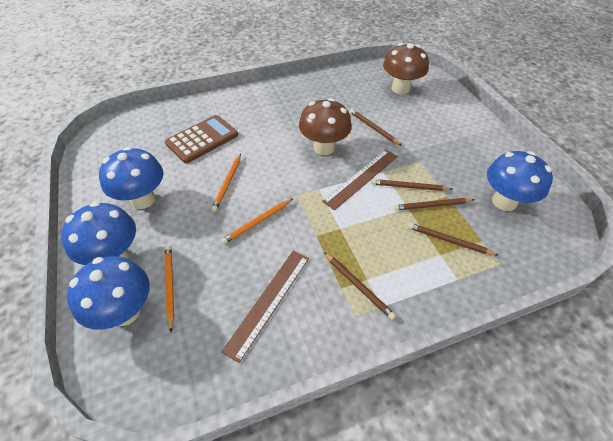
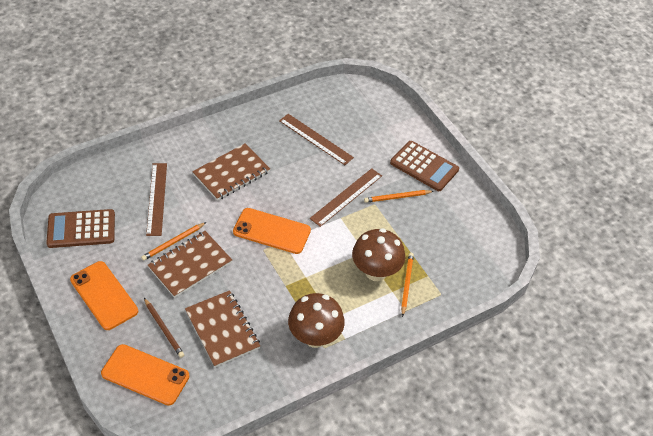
blue mushroom: [61,202,136,265] [67,256,150,330] [99,147,164,209] [487,151,553,211] = 4 -> none = 0
brown calculator: [165,115,238,163] = 1 -> [46,209,115,248] [390,141,459,191] = 2
brown notebook: none = 0 -> [148,231,232,298] [185,290,260,367] [192,144,270,201] = 3
brown pencil: [324,252,396,320] [349,109,402,146] [371,179,452,191] [394,198,475,211] [408,223,499,256] = 5 -> [144,298,184,358] = 1
brown ruler: [221,250,309,363] [322,149,398,210] = 2 -> [146,163,167,236] [279,114,354,165] [310,168,382,227] = 3
orange phone: none = 0 -> [70,261,138,330] [101,344,189,406] [233,208,311,254] = 3

